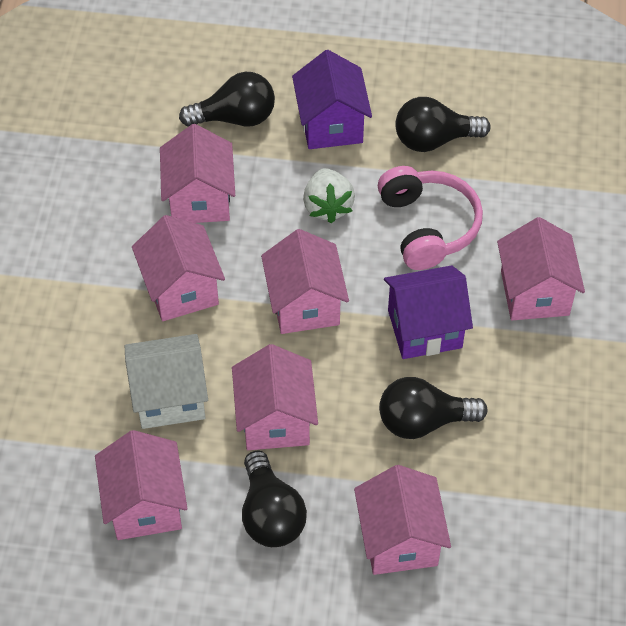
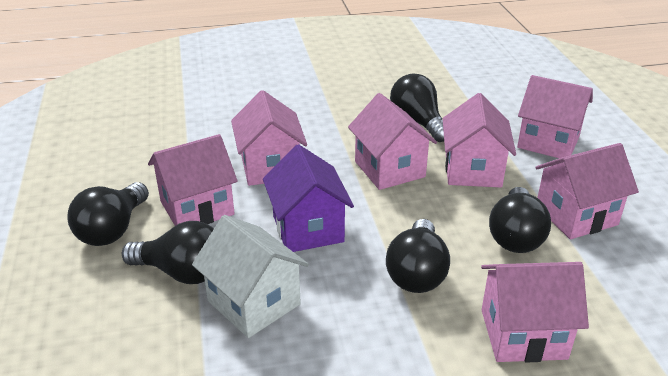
black light bulb: [179,72,275,127] [242,450,307,547] [379,377,488,439] [395,97,491,152] = 4 -> [67,182,149,246] [122,221,214,284] [386,219,450,293] [390,74,444,142] [489,187,551,253] = 5
pink headphones: [378,166,483,270] = 1 -> none = 0
purple house: [292,50,372,149] [384,265,473,359] = 2 -> [263,144,354,252] = 1
white strawberry: [303,168,355,223] = 1 -> none = 0

